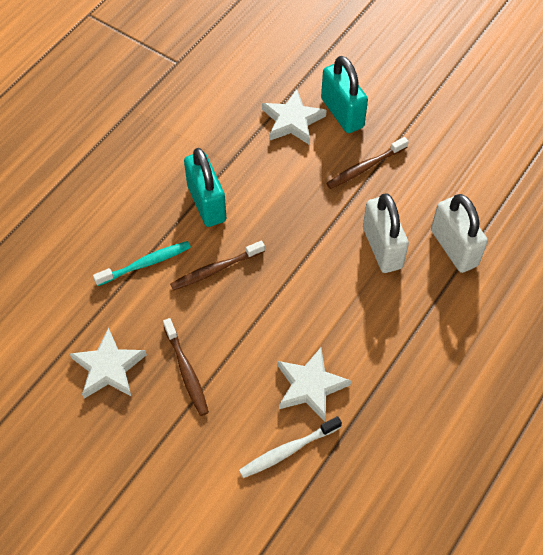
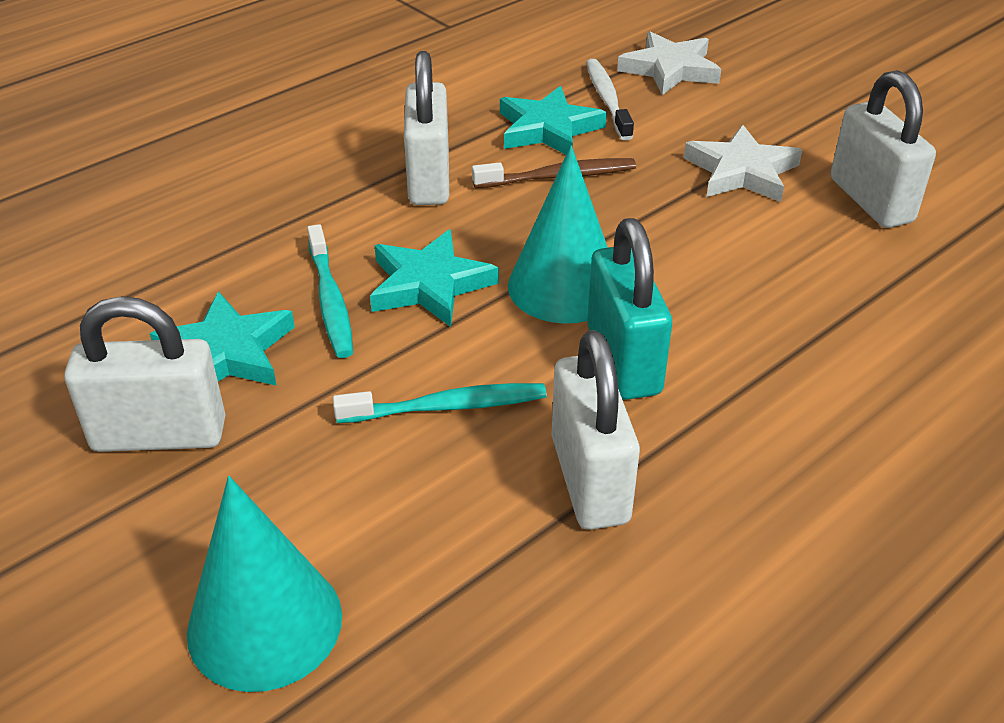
brown toothbrush: [163,318,209,416] [170,241,265,291] [326,137,409,189] = 3 -> [472,158,636,188] = 1
turquoise cone: none = 0 -> [187,476,342,692] [508,145,608,324] = 2
turquoise padlock: [184,148,226,227] [321,56,368,133] = 2 -> [587,218,672,400] = 1
turquoise star: none = 0 -> [150,291,295,386] [370,229,499,327] [500,86,607,155] = 3
turquoise toothbrush: [93,241,191,286] = 1 -> [307,224,353,358] [333,383,547,423] = 2
white padlock: [363,193,409,273] [431,194,488,273] = 2 -> [64,296,226,452] [404,51,449,205] [552,330,640,530] [830,70,936,228] = 4
white star: [70,327,147,399] [262,89,327,145] [277,348,351,421] = 3 -> [617,31,721,95] [684,125,802,202] = 2

